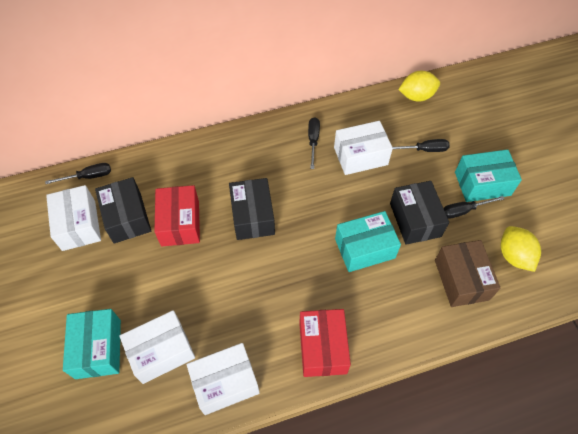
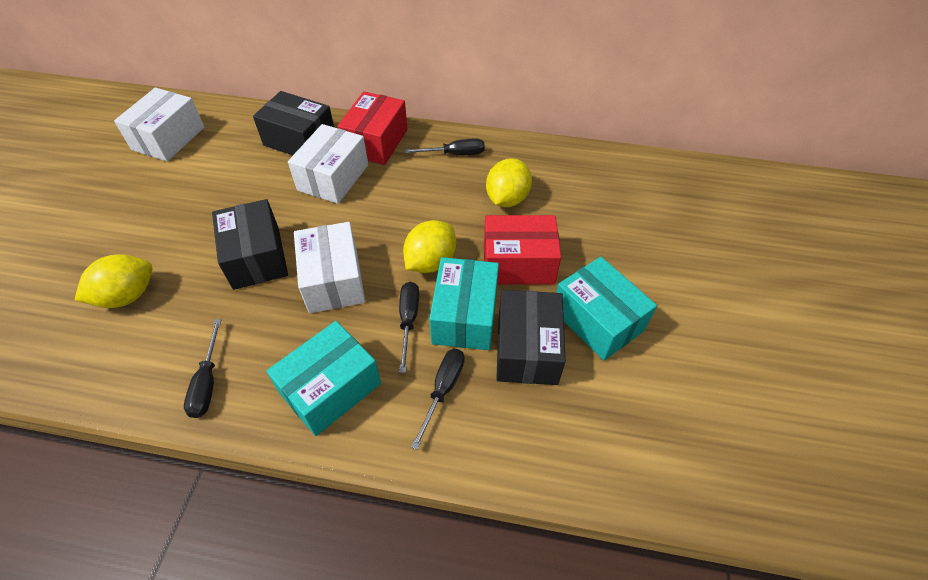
brown box: [435,240,500,307] = 1 -> none = 0
white box: [46,185,101,251] [120,310,195,384] [187,343,260,415] [334,121,393,175] = 4 -> [114,88,204,161] [288,124,368,204] [294,222,365,313] = 3
yellow lemon: [398,71,440,102] [501,226,541,272] = 2 -> [75,254,152,308] [403,220,456,273] [486,158,532,207] = 3

